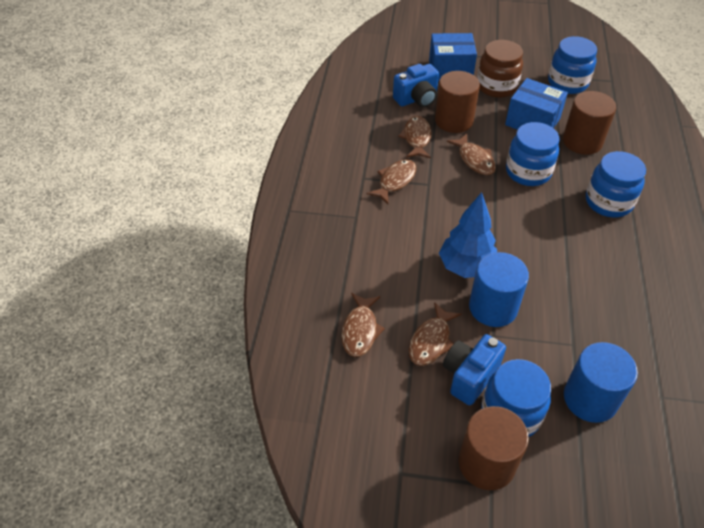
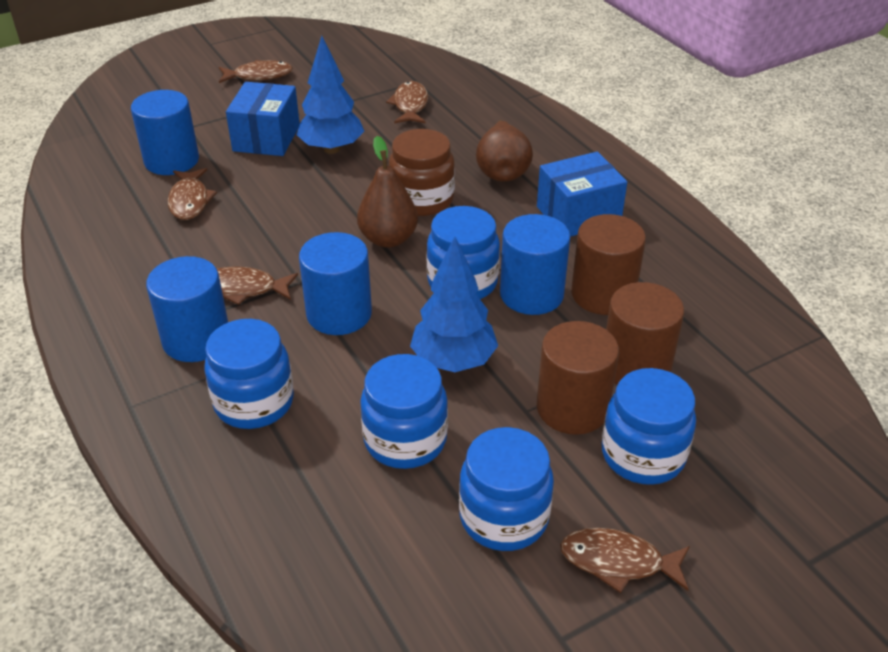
blue camera: [393,64,439,107] [443,334,506,405] = 2 -> none = 0
blue cylinder: [469,252,529,327] [564,342,638,423] = 2 -> [131,90,199,175] [146,256,228,362] [299,232,372,335] [500,214,570,315] = 4
blue jar: [481,359,551,437] [506,122,560,186] [548,36,597,94] [586,151,646,218] = 4 -> [204,319,294,429] [360,354,448,469] [427,206,500,299] [459,427,554,551] [601,368,696,485] = 5
blue tree: [439,192,497,278] = 1 -> [296,36,364,154] [410,237,498,372] = 2
brown pear: none = 0 -> [357,136,418,248] [476,120,533,182] = 2

